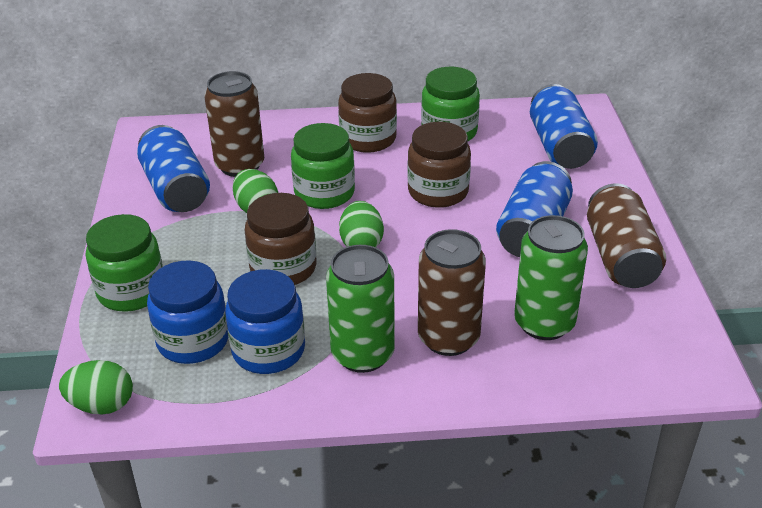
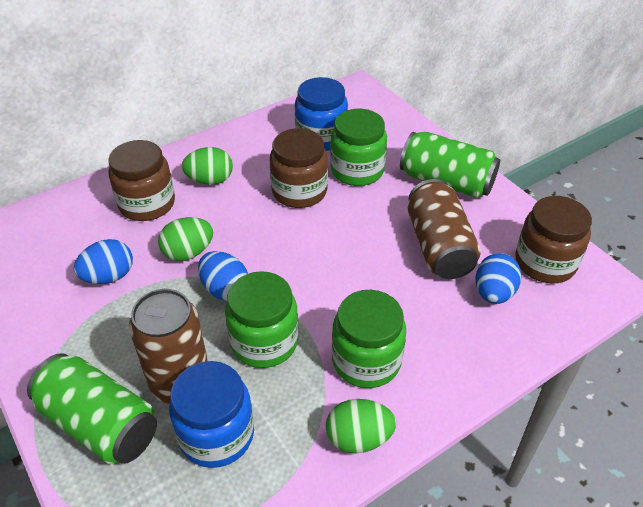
blue can: [137,125,210,212] [496,161,573,257] [530,84,598,169] = 3 -> none = 0
blue egg: none = 0 -> [74,239,133,284] [198,251,248,301] [476,253,522,304] = 3
brown can: [204,71,264,177] [418,229,486,356] [587,183,666,288] = 3 -> [129,289,208,404] [408,179,481,279] = 2

